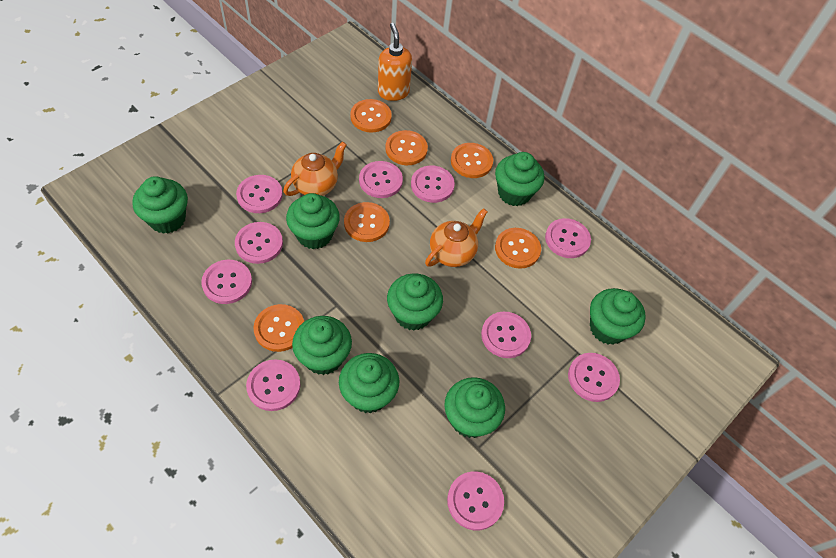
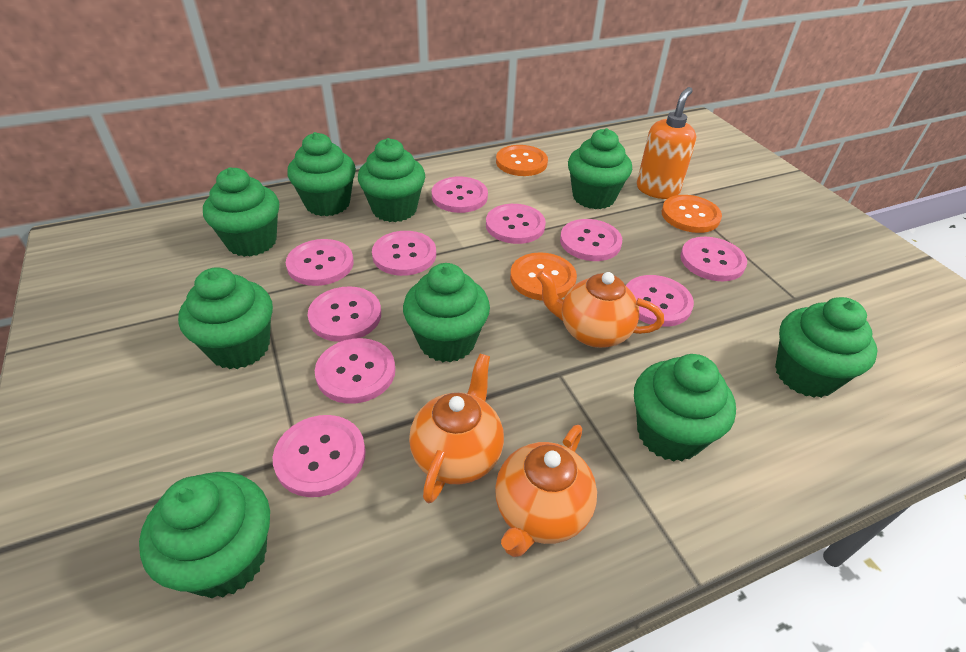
green cupcake: [132,176,188,234] [286,193,340,249] [292,316,352,375] [339,353,399,413] [387,273,443,331] [444,377,505,438] [495,152,544,206] [590,288,646,345] = 8 -> [139,472,270,598] [178,267,273,369] [203,167,279,257] [287,132,356,216] [358,138,425,222] [403,263,490,362] [568,128,632,209] [634,354,736,462] [775,297,878,398] = 9
orange button: [253,304,304,352] [344,202,390,242] [350,99,392,133] [385,130,428,165] [451,143,493,178] [495,228,541,269] = 6 -> [496,145,548,176] [510,252,577,301] [662,195,722,233] = 3
orange teapot: [283,141,347,196] [425,208,488,267] = 2 -> [409,354,504,503] [495,425,597,557] [536,270,664,348] = 3

